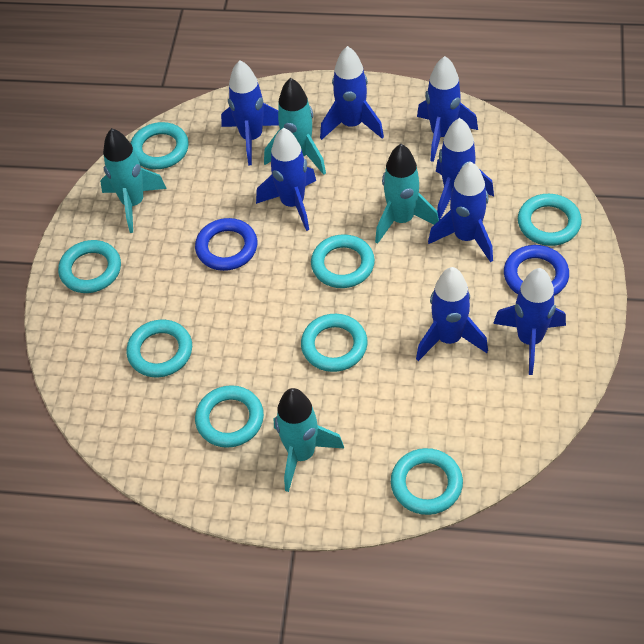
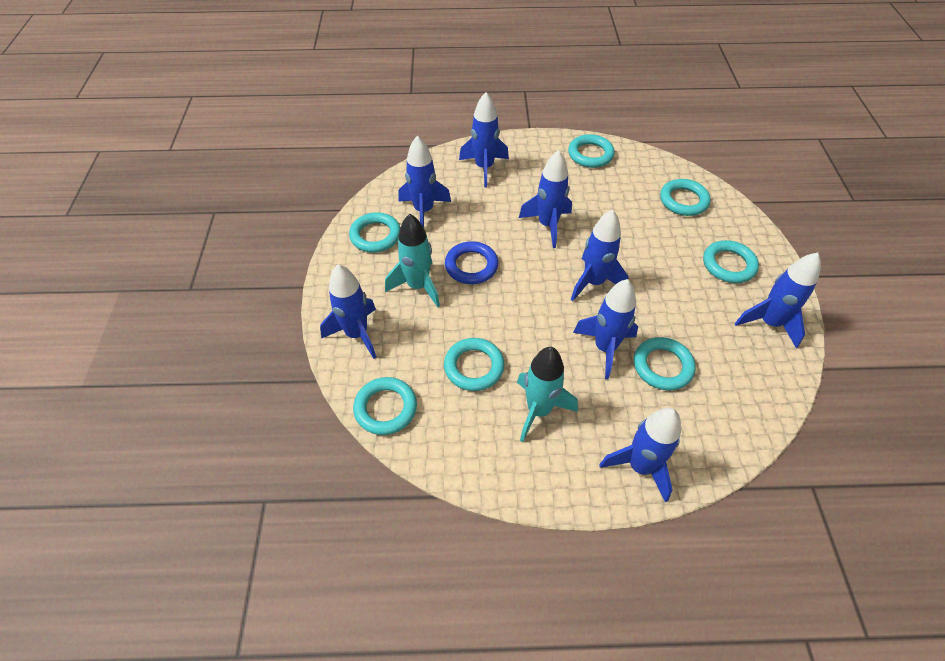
blue ring: [195,218,257,271] [504,245,569,296] = 2 -> [445,241,498,284] = 1
turquoise ring: [58,240,121,293] [126,320,192,377] [131,122,189,169] [195,385,264,448] [301,314,368,372] [311,234,375,288] [391,448,463,515] [518,194,582,246] = 8 -> [349,212,401,253] [353,377,417,435] [444,338,504,391] [568,134,615,168] [634,337,696,390] [660,179,711,216] [703,240,759,283] = 7
turquoise rocket: [100,128,167,233] [264,78,326,175] [274,388,344,492] [375,144,439,244] = 4 -> [385,214,440,308] [517,347,578,442] = 2

